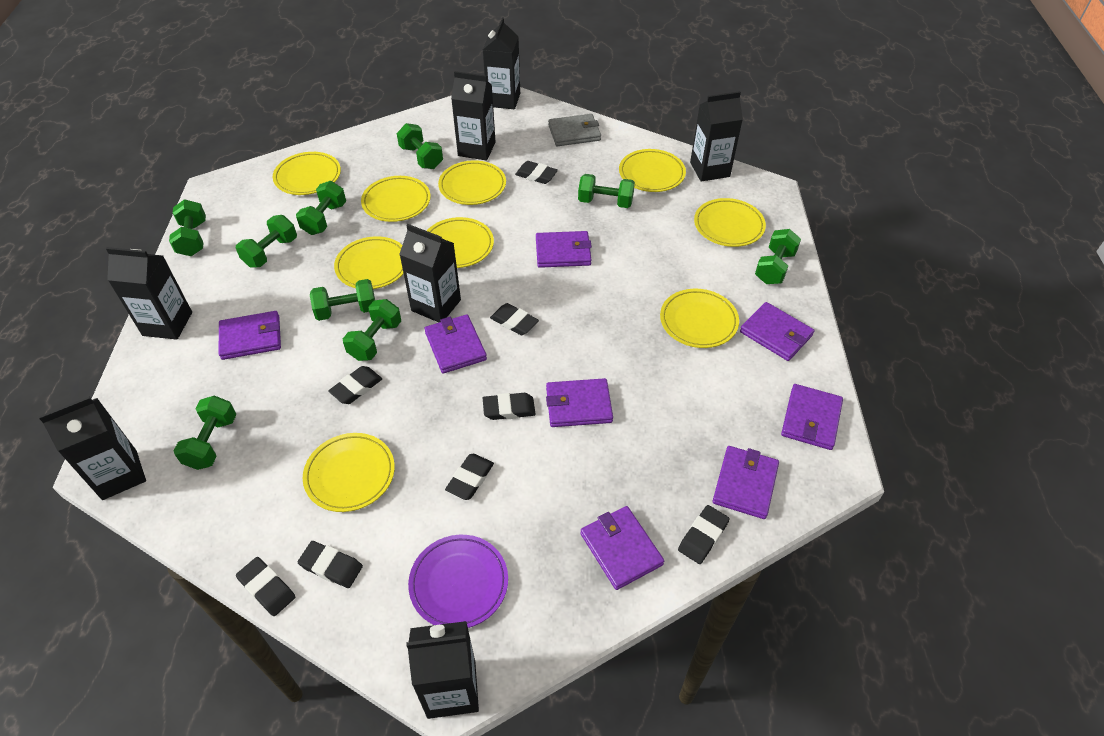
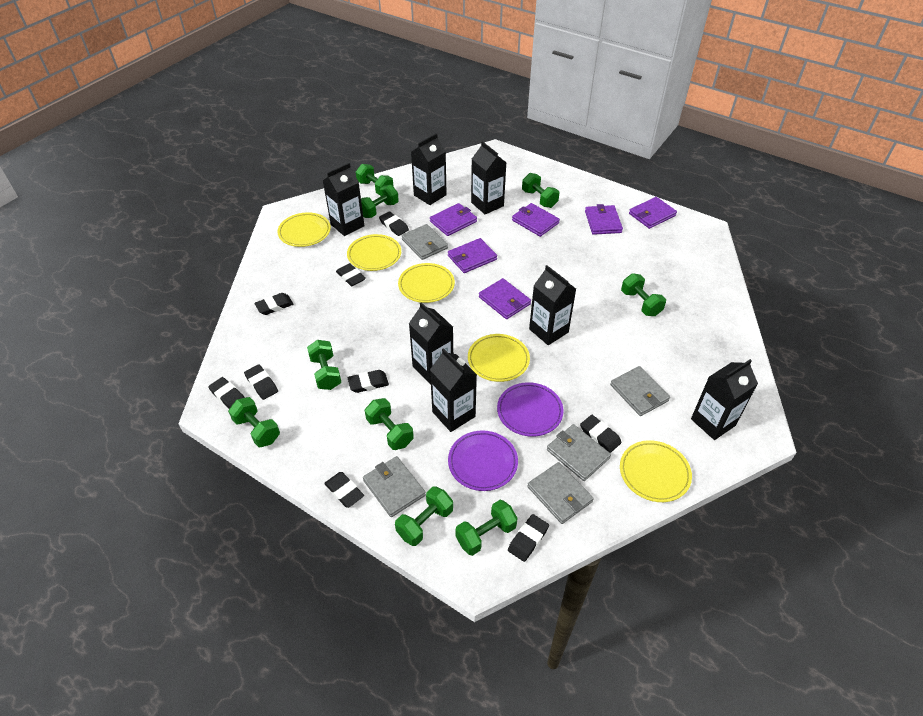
black eraser: [236,557,295,616] [298,541,363,588] [328,366,382,404] [445,454,494,500] [483,393,535,420] [490,303,539,335] [515,161,558,184] [678,505,729,564] = 8 -> [208,377,245,409] [244,364,278,400] [254,293,293,315] [324,472,364,508] [336,263,366,286] [348,370,389,393] [379,211,409,236] [508,514,549,562] [580,415,622,453] = 9
grey wallet: [548,114,601,146] = 1 -> [363,456,426,517] [401,224,448,260] [527,462,594,524] [547,424,611,481] [610,366,670,416] = 5
purple plate: [408,535,508,628] = 1 -> [448,430,518,491] [497,382,564,437] = 2
purple wallet: [219,311,281,360] [424,314,487,374] [536,231,592,268] [546,378,613,427] [580,506,664,590] [713,446,779,519] [740,302,814,361] [781,384,843,450] = 8 -> [430,203,477,236] [448,238,497,273] [479,278,531,319] [512,203,560,237] [585,204,623,235] [629,197,677,229] = 6
yellow plate: [273,152,341,195] [303,433,395,512] [334,236,404,289] [361,176,431,222] [427,217,494,268] [438,160,506,205] [619,149,686,192] [660,289,739,348] [694,198,766,247] = 9 -> [277,212,331,247] [347,234,401,271] [398,263,455,303] [468,334,530,382] [620,440,692,502] = 5

